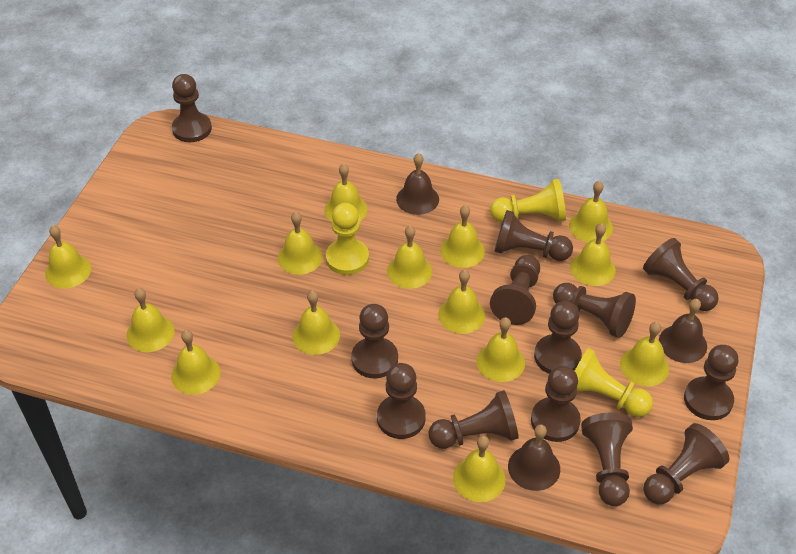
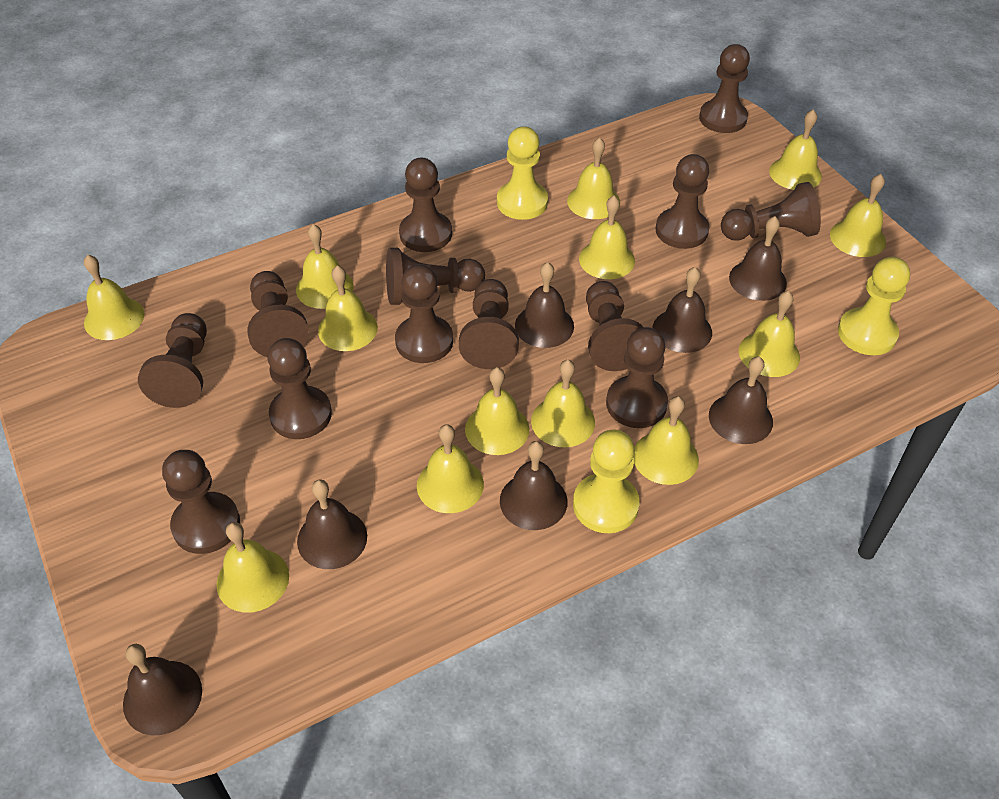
brown bell: [396,153,439,215] [508,424,560,491] [659,299,707,363] = 3 -> [123,644,202,735] [297,479,367,569] [500,441,568,530] [515,262,574,348] [653,267,712,353] [709,357,773,444] [729,216,787,301] = 7
yellow bell: [45,225,91,288] [126,288,175,352] [171,330,221,395] [278,212,323,275] [292,291,340,355] [324,164,368,222] [387,226,432,289] [438,270,485,334] [440,205,485,268] [453,436,506,502] [476,317,525,382] [569,181,613,242] [570,223,616,286] [620,322,669,386] = 14 -> [84,255,144,340] [216,522,289,613] [296,224,354,309] [318,265,378,351] [417,424,484,513] [465,367,529,455] [531,360,595,447] [567,137,620,219] [579,196,635,279] [633,396,699,485] [739,291,800,377] [769,109,822,190] [830,174,886,257] = 13

